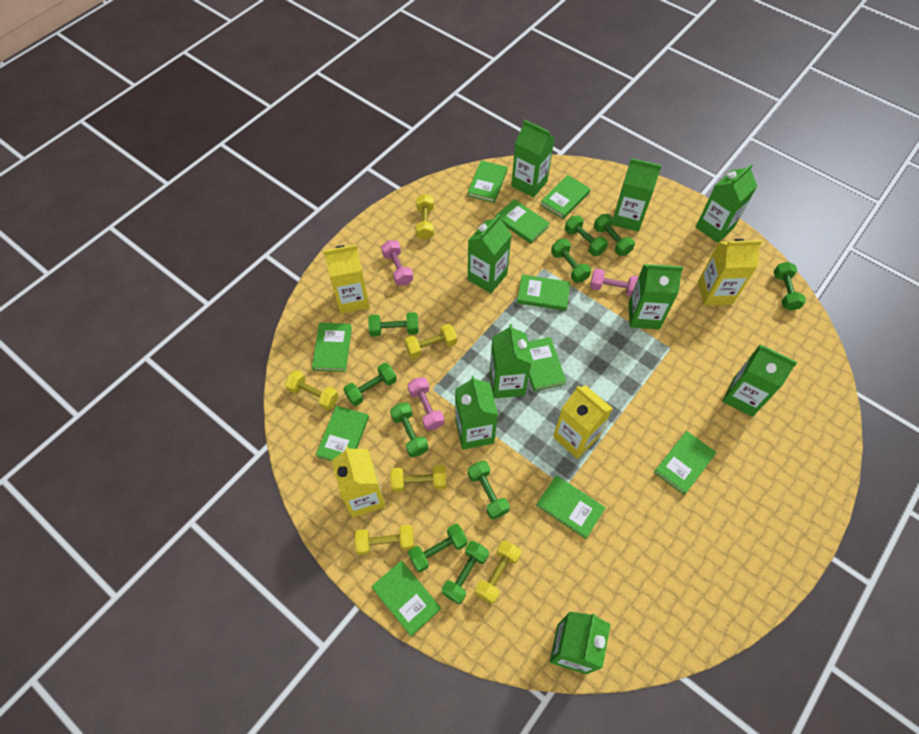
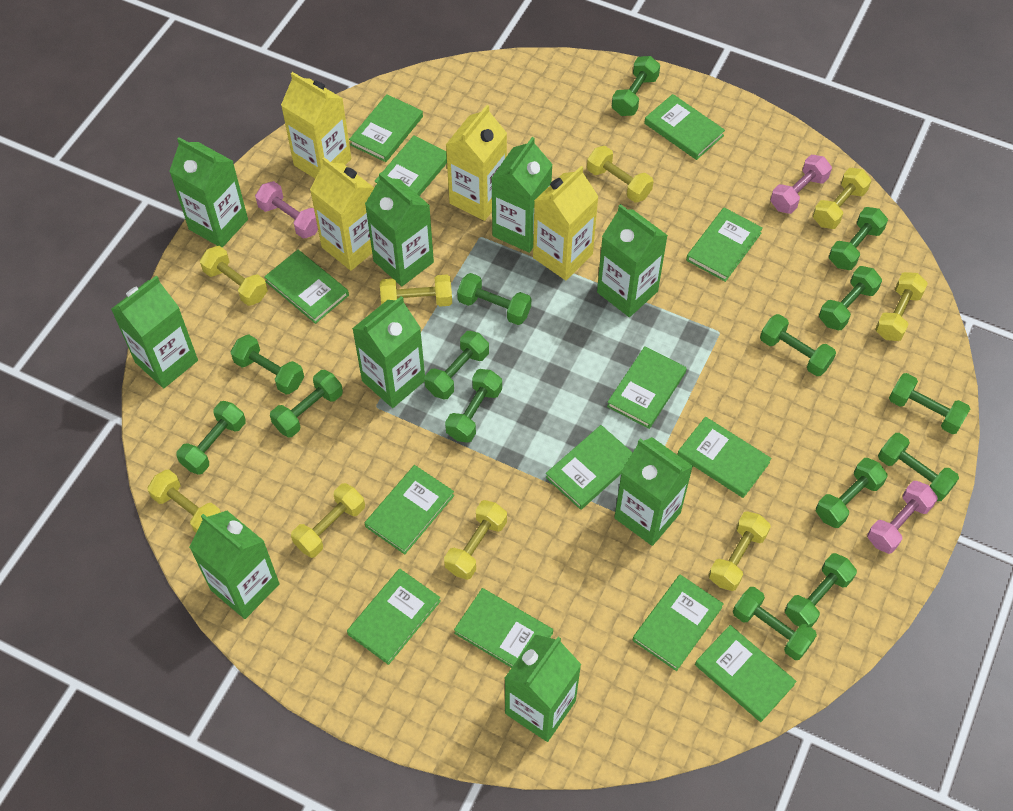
green book: [312,323,352,372] [316,406,369,461] [371,561,441,636] [468,161,508,203] [496,199,550,244] [517,275,570,311] [528,337,566,391] [536,475,606,539] [540,175,591,219] [654,431,716,495] = 10 -> [264,250,349,324] [347,568,441,665] [349,94,423,162] [365,465,454,554] [374,135,447,196] [454,588,553,668] [545,425,633,510] [607,346,687,429] [633,575,724,671] [644,94,725,160] [677,417,771,498] [686,208,763,282] [695,625,796,722] = 13
green dumbbell: [343,363,397,406] [368,312,419,337] [390,402,428,457] [408,524,468,573] [442,541,489,604] [468,461,510,520] [551,239,591,283] [565,215,608,256] [594,214,635,256] [774,262,806,311] = 10 -> [176,401,246,475] [231,335,304,395] [270,370,343,437] [424,331,489,399] [445,369,502,443] [457,273,531,325] [612,56,660,116] [733,587,817,660] [760,314,836,376] [785,553,857,627] [816,458,887,528] [819,266,882,330] [829,207,888,270] [878,433,959,501] [889,373,970,434] = 15
yellow dumbbell: [285,370,339,410] [355,524,414,555] [390,465,446,492] [405,324,457,359] [416,194,434,240] [475,540,521,604] = 6 -> [147,470,221,533] [200,246,268,306] [291,483,365,558] [380,274,452,307] [444,500,507,580] [587,146,654,203] [709,511,771,591] [813,168,871,229] [875,272,928,341] = 9

